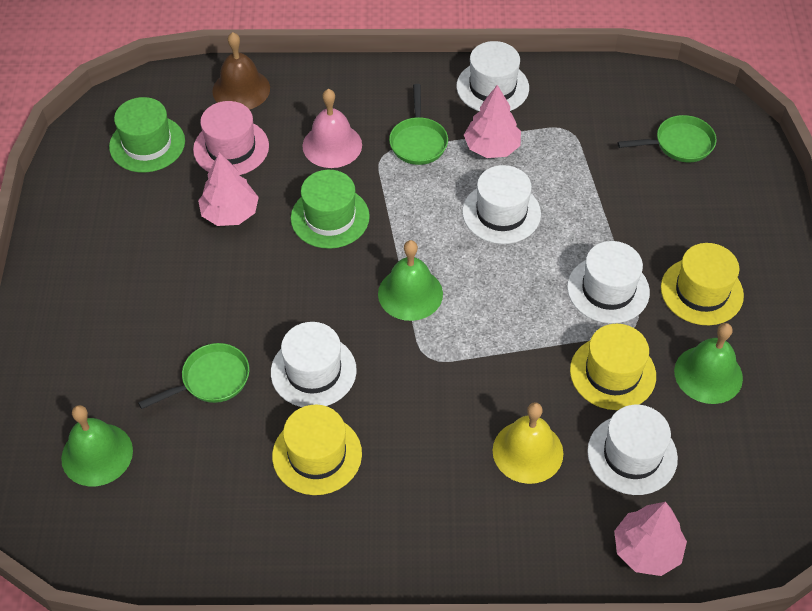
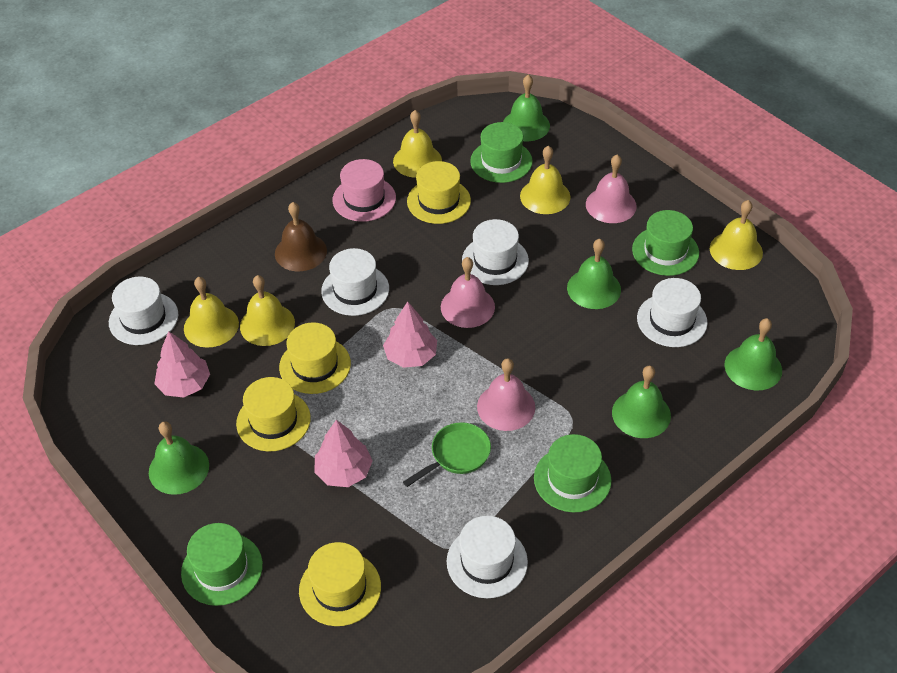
green bell: [61,405,133,486] [378,240,443,321] [674,323,743,404] = 3 -> [149,421,209,495] [503,75,550,141] [567,239,621,309] [612,366,671,438] [724,318,782,391] = 5
green hat: [109,97,185,172] [291,170,370,249] = 2 -> [181,523,263,606] [470,122,533,183] [534,434,611,512] [632,210,699,276] = 4
green pan: [138,343,249,409] [389,84,448,165] [617,115,717,163] = 3 -> [403,422,491,487] = 1
pink bell: [302,89,362,168] = 1 -> [441,257,495,328] [477,358,535,431] [586,154,637,223] = 3
yellow bell: [492,402,563,484] = 1 -> [184,277,239,348] [240,275,295,346] [393,110,442,178] [520,146,571,214] [710,200,763,270] = 5
yellow hat: [272,405,362,495] [570,324,656,410] [661,243,744,325] = 3 -> [236,377,311,451] [279,322,351,394] [299,542,381,626] [407,161,471,224] = 4

